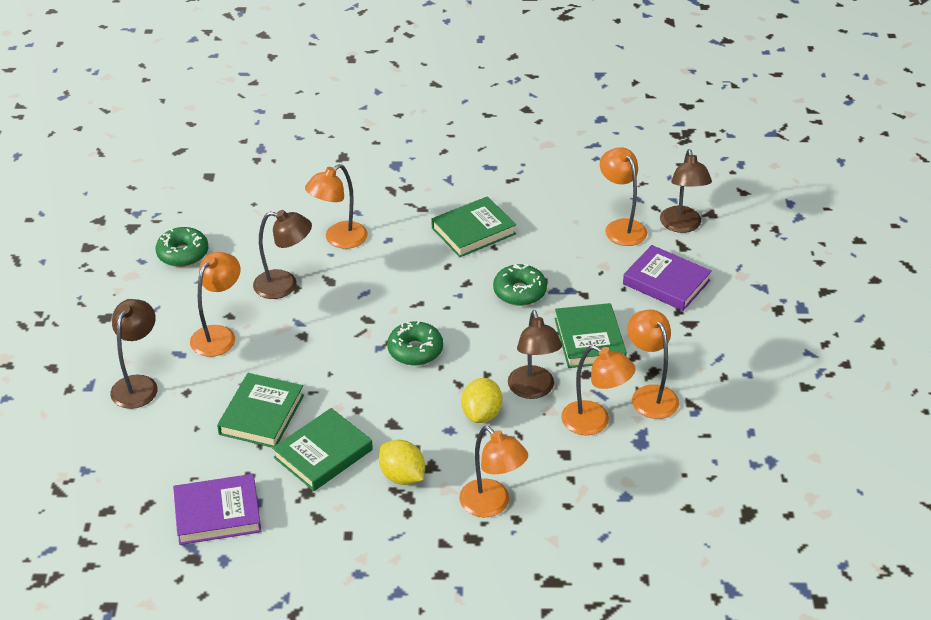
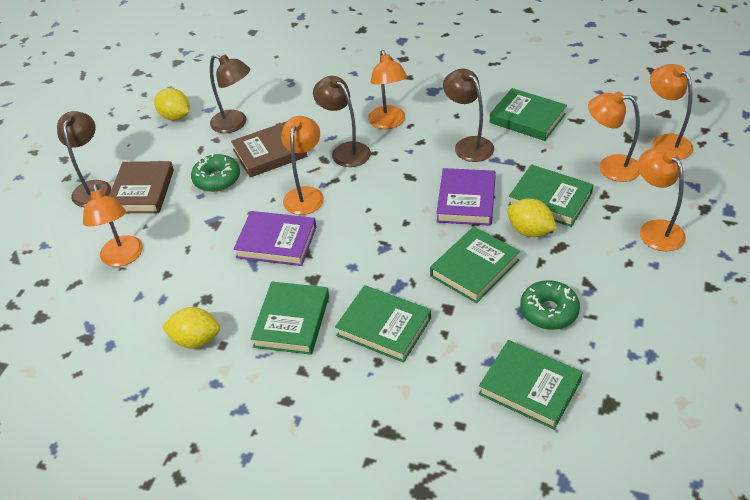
brown book: none = 0 -> [109,161,174,213] [231,121,308,177] = 2
green book: [217,373,304,448] [272,408,373,491] [432,196,516,257] [554,303,627,368] = 4 -> [251,282,329,355] [335,285,431,363] [430,227,520,303] [479,340,583,429] [490,88,567,141] [508,164,594,227] = 6
green donut: [156,227,208,267] [387,321,443,366] [493,264,547,306] = 3 -> [191,154,240,192] [520,280,580,330] = 2
yellow lemon: [379,439,425,485] [461,378,502,423] = 2 -> [154,88,190,121] [162,307,220,349] [507,199,557,237] = 3

